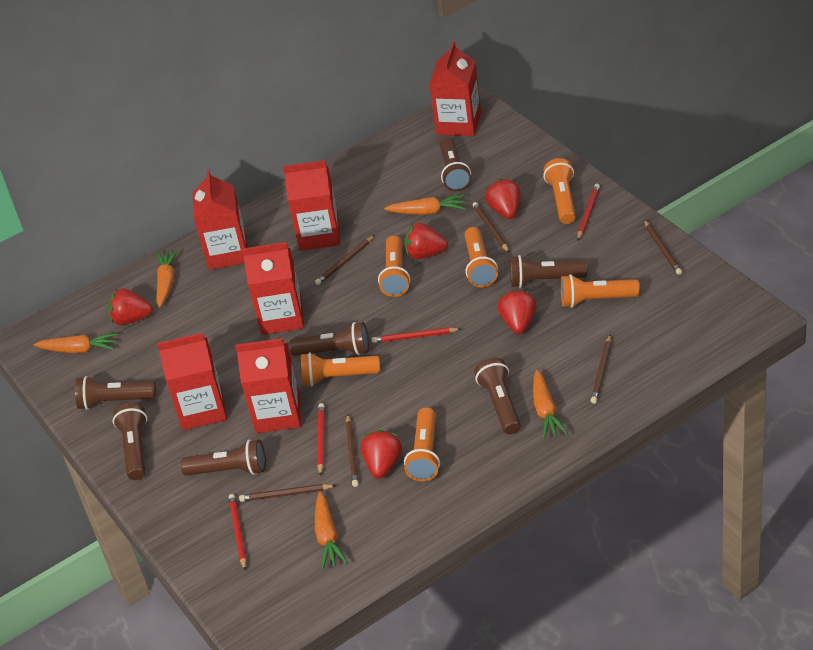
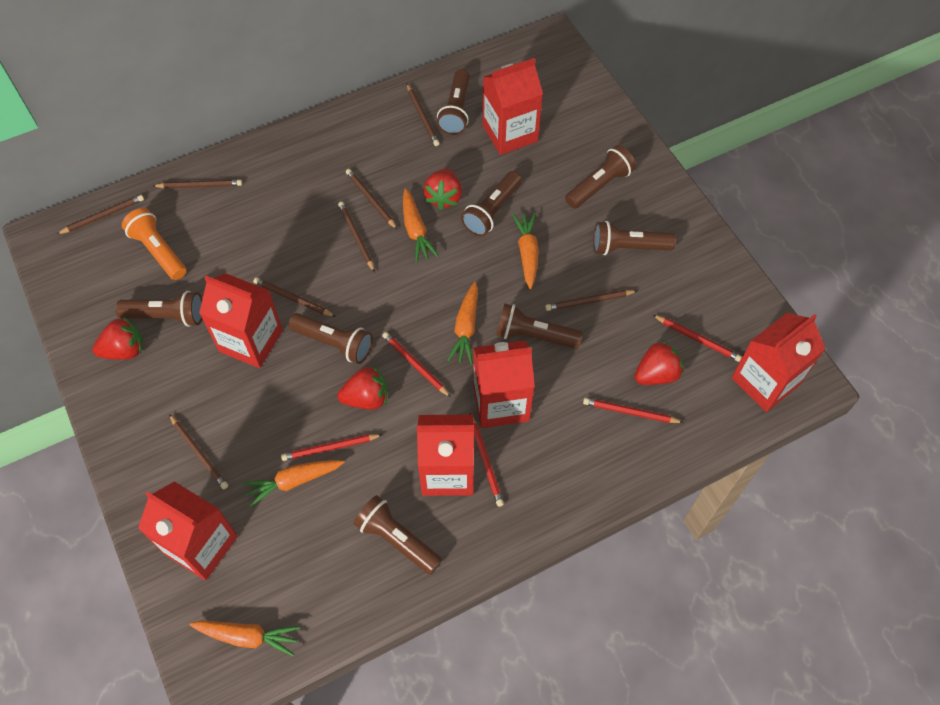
brown flashlight: [75,376,156,410] [113,403,148,480] [181,439,266,476] [289,322,369,356] [439,137,471,191] [474,357,521,434] [510,255,587,288] = 7 -> [115,291,202,327] [289,313,373,364] [354,495,442,575] [437,69,470,135] [461,171,522,237] [496,303,583,349] [565,145,636,209] [593,221,676,255] = 8
brown pencil: [239,484,336,502] [315,235,375,285] [346,414,359,487] [473,202,509,253] [590,335,611,403] [644,220,682,275] = 6 -> [57,195,144,234] [153,179,242,189] [169,414,228,489] [253,277,336,317] [338,202,375,272] [346,169,398,230] [407,84,440,146] [545,290,637,311] = 8
orange flashlight: [301,352,380,386] [378,236,410,297] [404,407,440,481] [464,227,498,287] [543,158,576,224] [561,274,640,308] = 6 -> [122,208,187,280] = 1
red pencil: [229,494,247,571] [317,403,325,476] [371,327,461,343] [577,184,600,240] = 4 -> [281,434,383,461] [382,332,451,397] [470,413,504,507] [583,398,684,423] [653,315,742,362] = 5
red strawberry: [108,288,153,325] [361,430,402,479] [404,223,448,259] [485,178,521,219] [498,289,537,334] = 5 -> [92,317,143,360] [337,365,387,410] [423,168,462,210] [634,340,684,385] = 4

